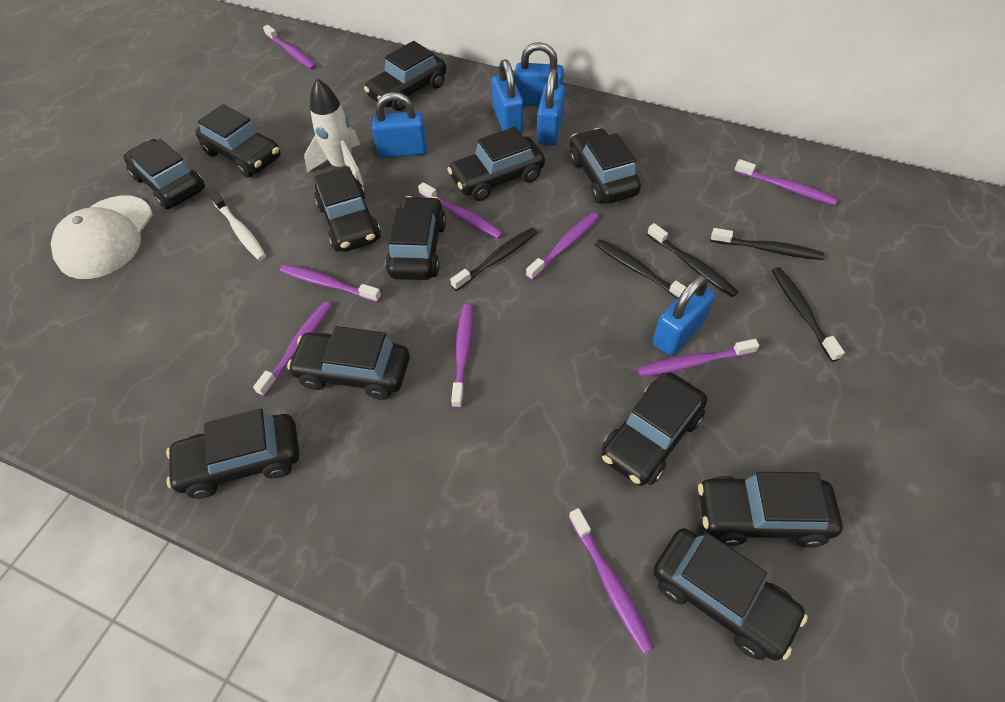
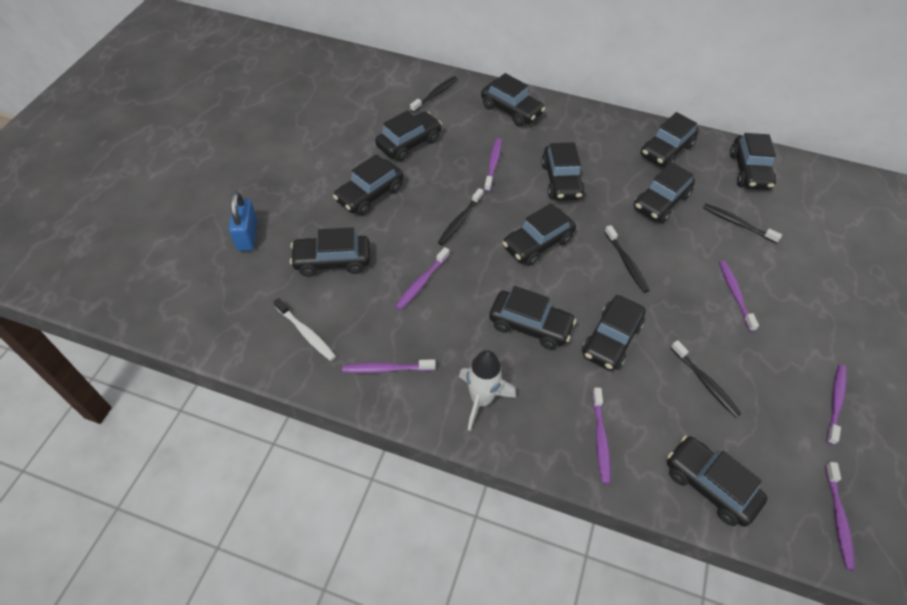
blue padlock: [371,92,427,158] [492,59,524,132] [514,42,564,107] [537,69,565,145] [653,275,715,356] = 5 -> [229,192,258,251] = 1
purple toothbrush: [253,302,332,397] [263,25,316,69] [280,265,381,302] [418,182,503,239] [451,304,473,408] [526,212,599,280] [569,508,654,654] [637,339,759,377] [734,159,838,206] = 9 -> [342,359,436,373] [395,247,449,310] [484,138,502,192] [592,388,611,484] [719,261,759,332] [825,462,855,570] [827,364,847,445] = 7
white cap: [51,195,153,279] = 1 -> none = 0

